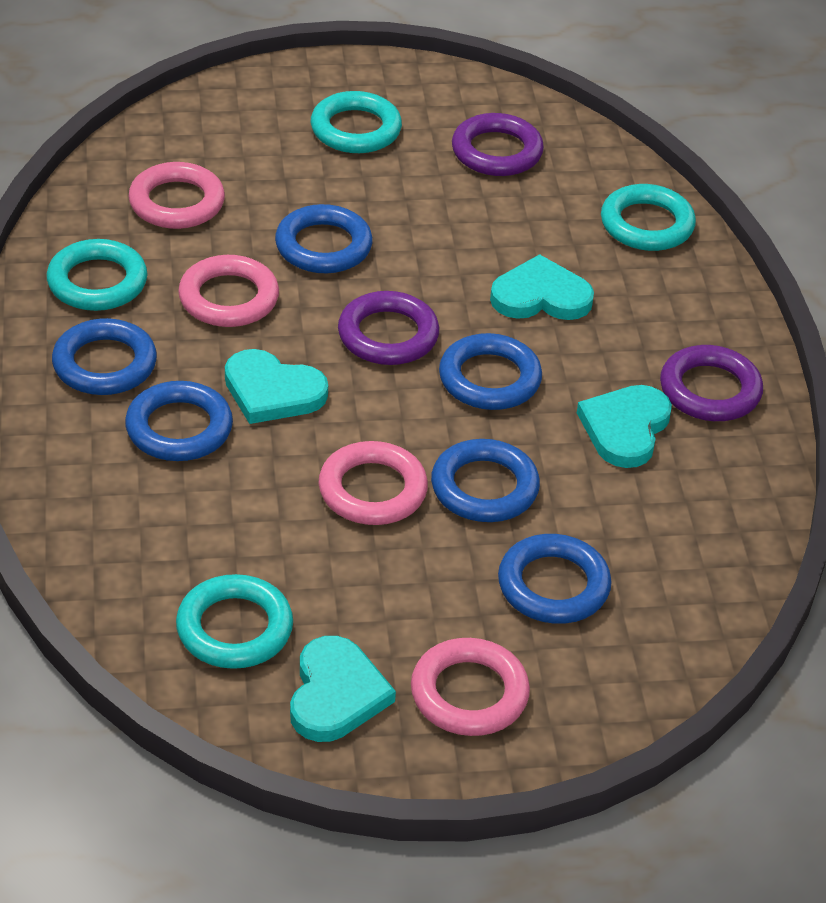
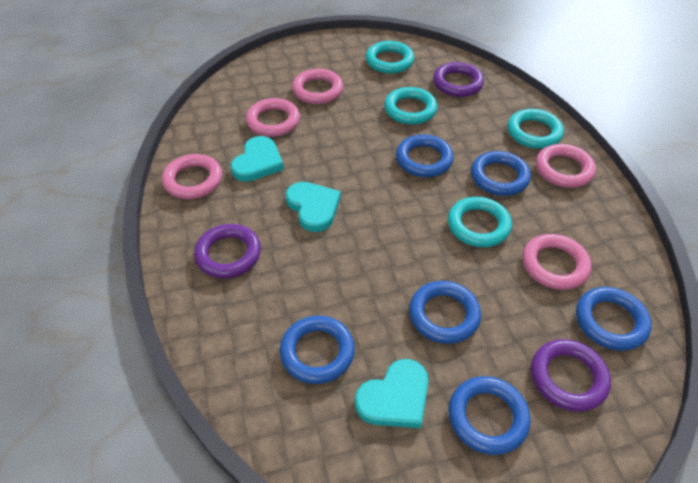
pink ring: [128,162,225,229] [178,255,279,327] [318,441,428,525] [411,638,530,736] = 4 -> [162,154,222,199] [246,98,300,137] [292,69,343,104] [523,234,591,290] [536,144,596,188] = 5
turquoise heart: [225,349,328,424] [290,636,396,742] [490,254,594,320] [577,385,672,468] = 4 -> [230,136,284,182] [286,182,341,232] [355,359,428,428] = 3

